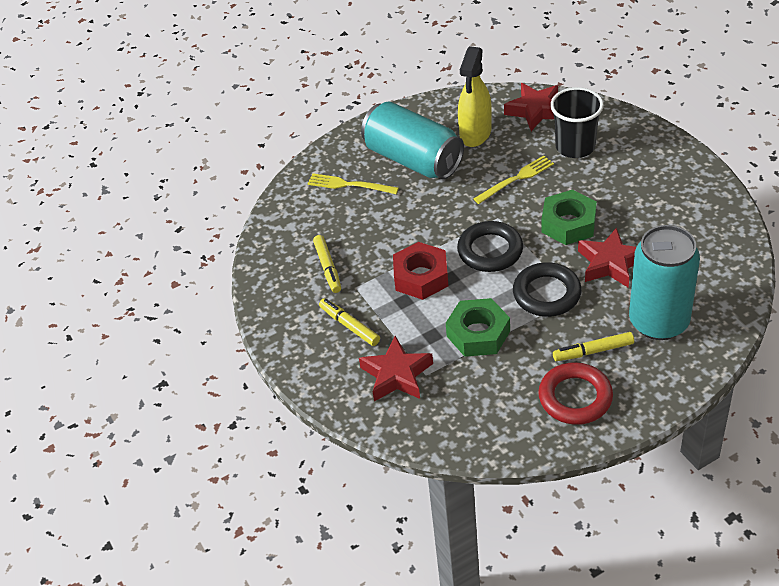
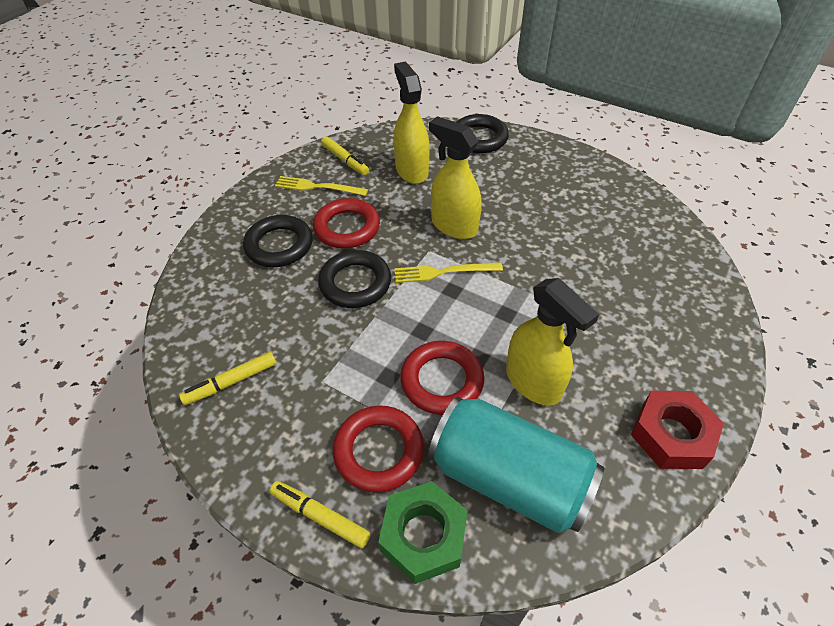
black cup: [550,87,604,158] = 1 -> none = 0
black ring: [457,221,523,272] [513,262,582,317] = 2 -> [243,215,313,267] [318,250,391,308] [456,114,509,153] = 3
green nut: [446,298,510,357] [541,190,597,245] = 2 -> [378,481,468,584] = 1
red ring: [538,362,613,425] = 1 -> [313,198,380,248] [333,405,424,493] [400,341,484,415] = 3
red star: [359,336,433,401] [504,83,558,131] [578,227,636,288] = 3 -> none = 0
turquoise can: [361,101,464,179] [629,225,700,340] = 2 -> [428,396,604,533] = 1
yellow spray bottle: [458,46,492,147] = 1 -> [394,62,430,184] [429,116,482,239] [506,278,599,406] = 3

